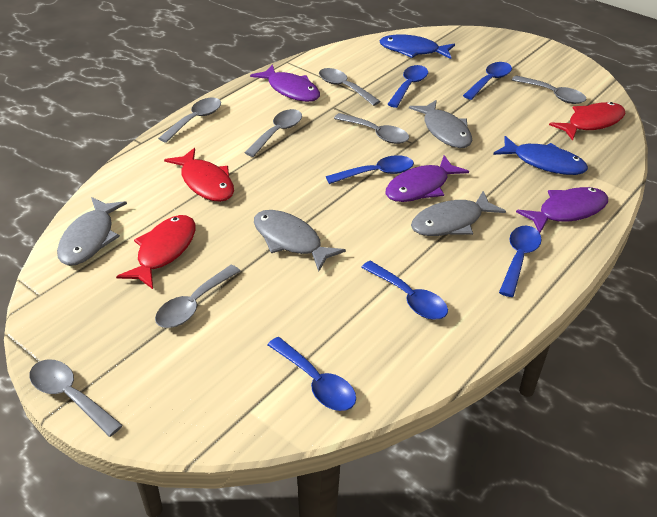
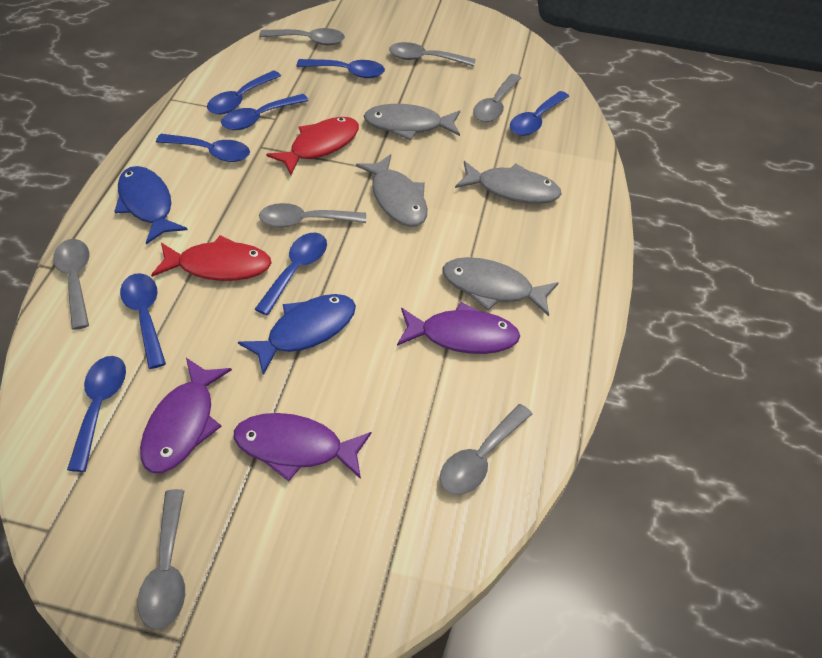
blue spoon: [267,337,356,411] [326,155,414,184] [361,261,448,320] [387,65,428,108] [463,62,512,100] [499,226,541,297] = 6 -> [67,356,126,472] [120,273,166,369] [156,134,250,162] [207,70,281,115] [221,94,309,130] [255,233,327,315] [297,59,385,78] [510,91,569,136] = 8
red fish: [116,215,195,289] [164,148,234,202] [549,102,625,141] = 3 -> [151,235,272,281] [266,117,359,175] = 2

